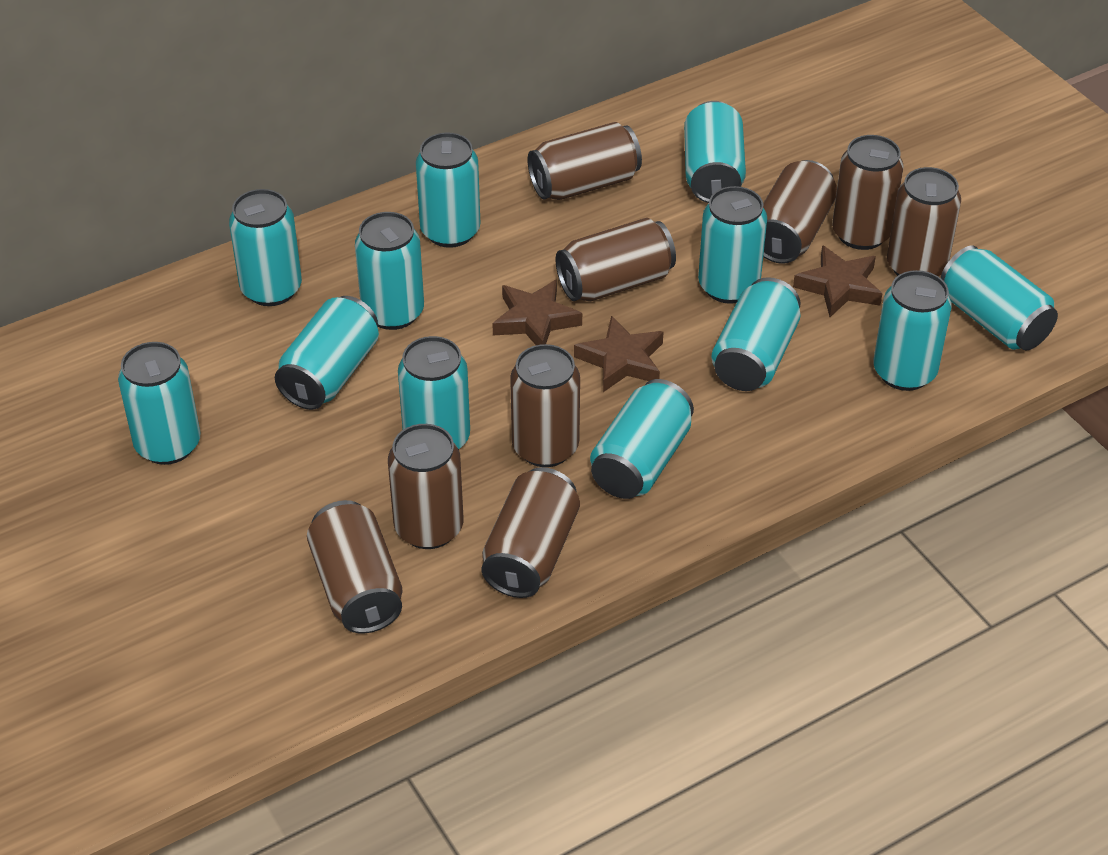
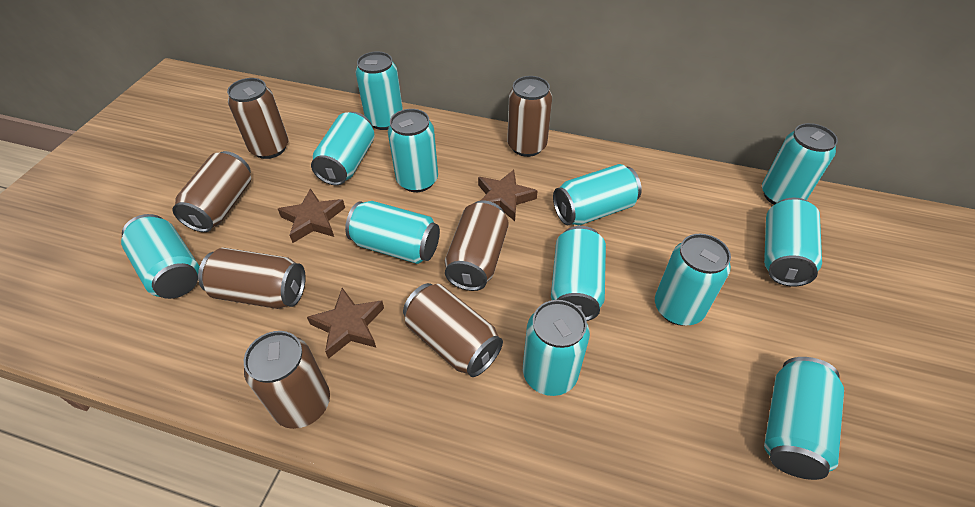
brown can: [307,500,403,633] [388,424,464,549] [481,467,580,598] [510,344,580,467] [528,122,642,200] [556,218,676,301] [763,160,837,264] [832,135,904,250] [887,167,961,276] = 9 -> [172,151,251,232] [198,248,306,309] [227,78,288,159] [244,331,330,429] [403,283,503,377] [445,201,509,291] [507,76,552,157] = 7

